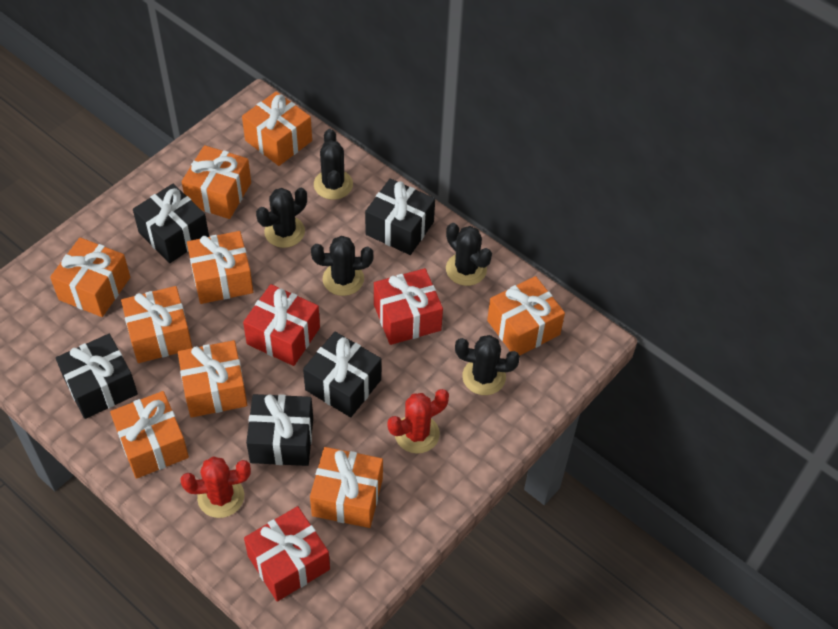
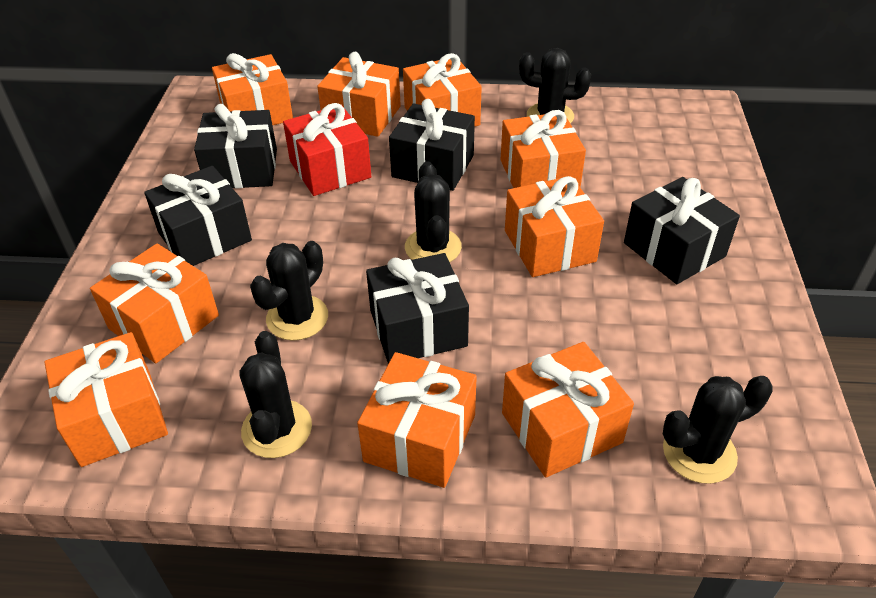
red cactus: [181,456,251,518] [388,389,449,454] = 2 -> none = 0
red gift: [243,284,320,366] [244,506,330,602] [374,268,443,345] = 3 -> [283,103,371,196] = 1

